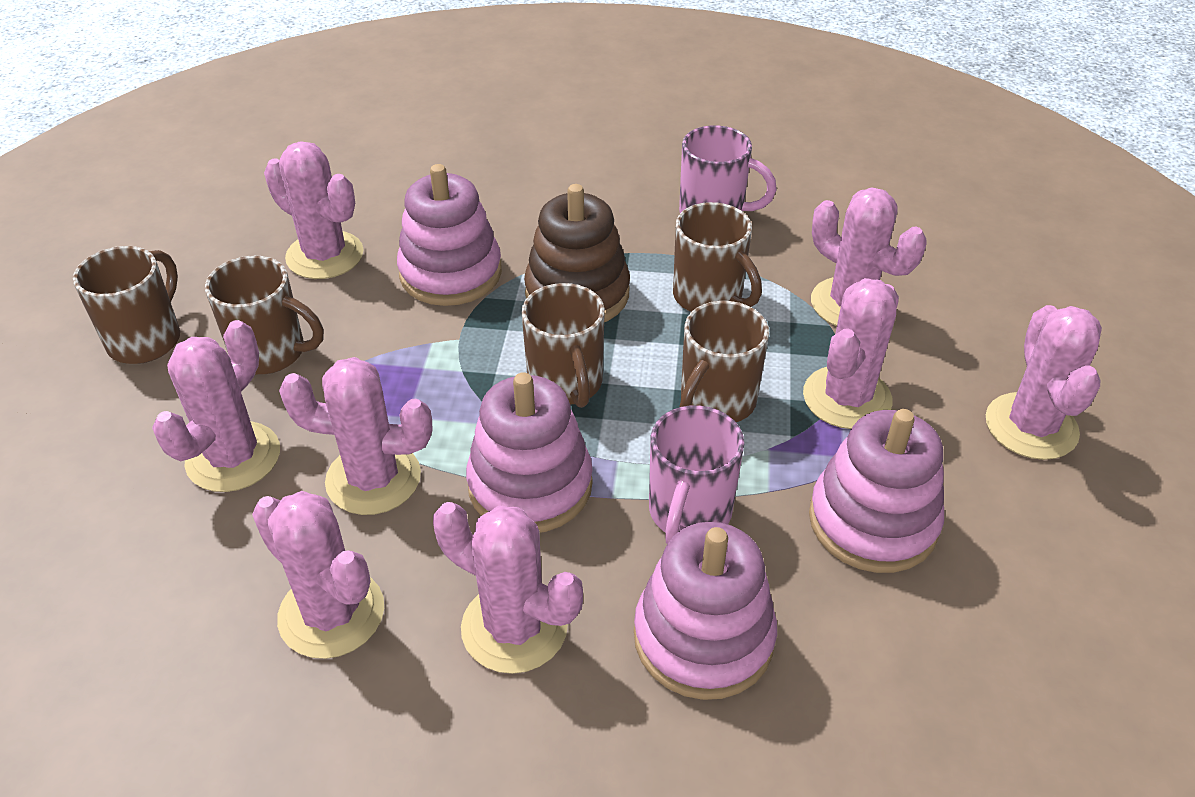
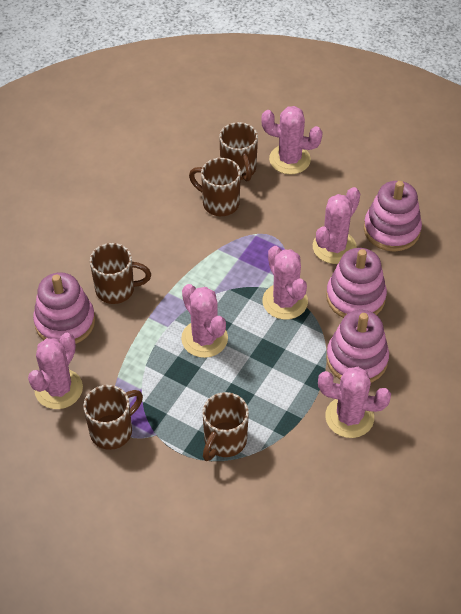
brown stacking toy: [524,184,630,322] = 1 -> none = 0
pink cactus: [152,320,280,492] [252,491,384,659] [264,141,364,279] [279,357,432,515] [433,502,583,674] [803,278,899,429] [811,188,927,326] [986,305,1102,460] = 8 -> [28,333,83,409] [181,284,228,358] [261,106,323,175] [262,246,308,320] [313,187,360,264] [318,367,391,438] = 6
pink mug: [649,405,744,544] [679,125,777,213] = 2 -> none = 0

